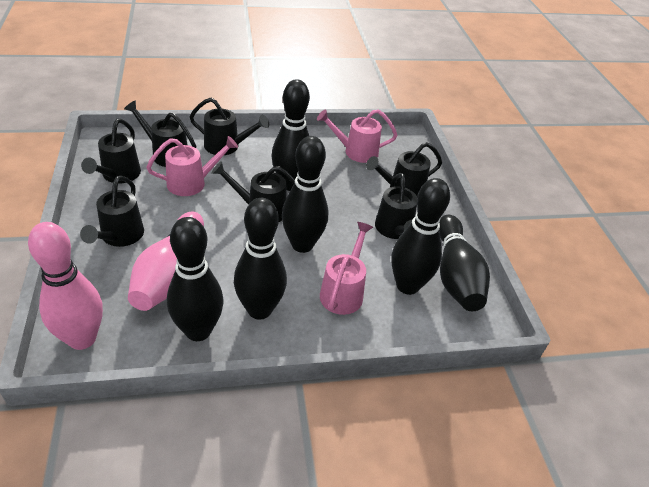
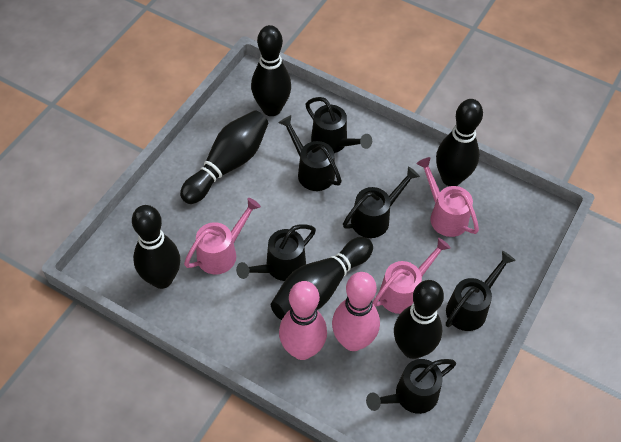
black watering can: [80,176,144,247] [81,119,141,183] [124,100,196,167] [190,98,269,155] [211,161,295,222] [366,142,442,197] [375,173,417,239] = 7 -> [236,224,316,281] [279,115,342,191] [305,97,372,153] [343,167,420,238] [366,359,456,414] [446,251,516,331] = 6

